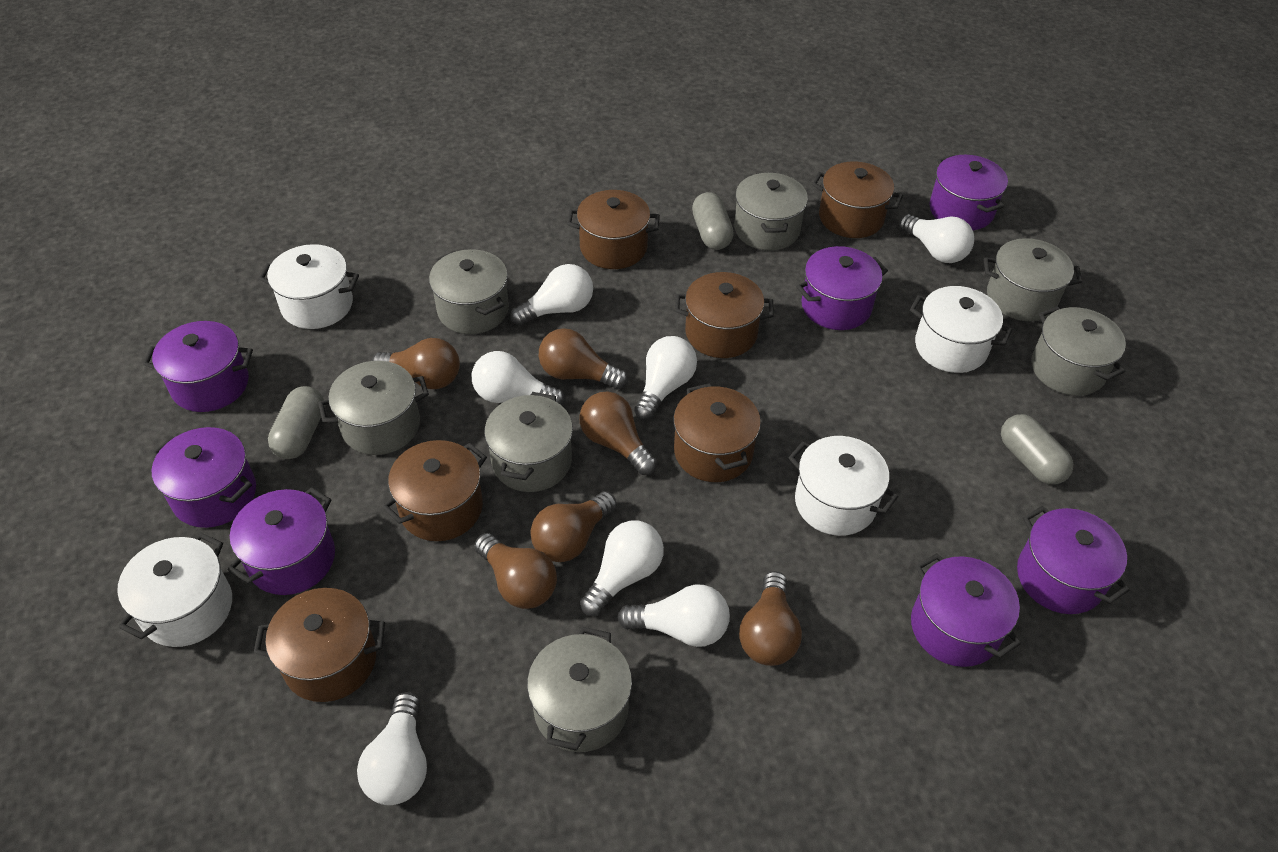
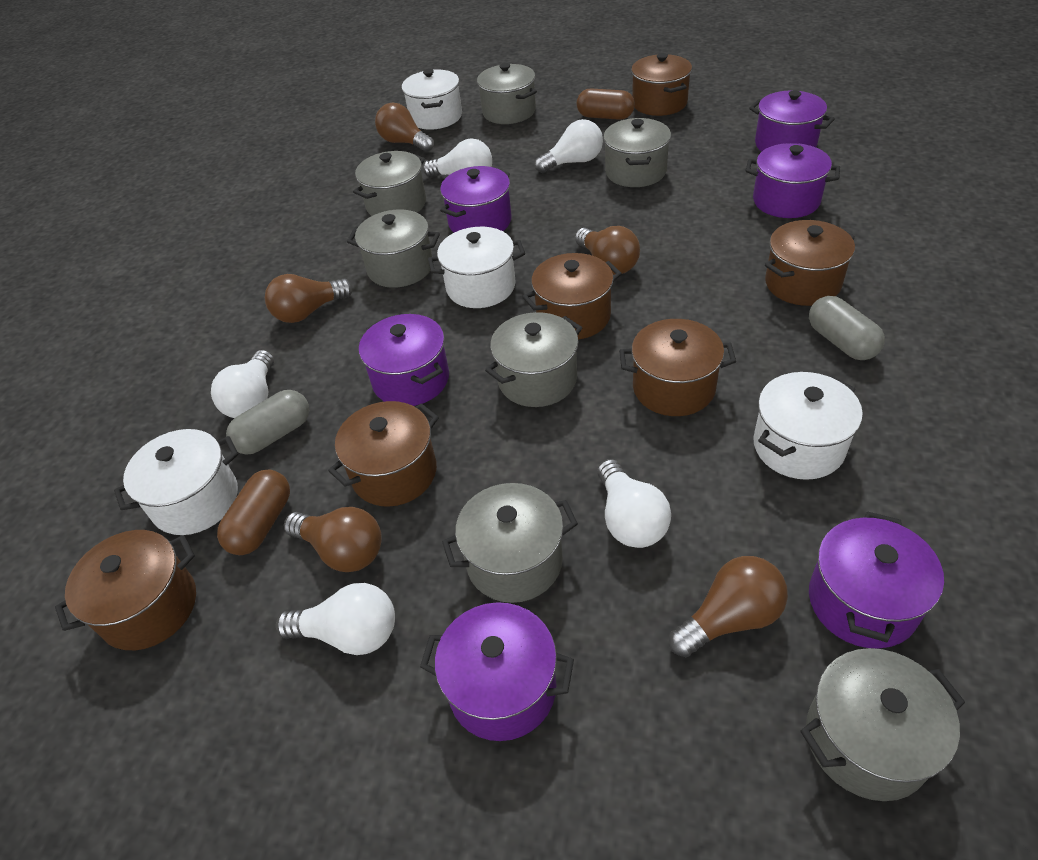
brown capsule: none = 0 -> [217,470,290,555] [577,88,635,120] = 2
brown light bulb: [372,338,460,389] [474,533,557,609] [531,491,617,562] [539,328,628,390] [579,392,657,475] [739,571,802,666] = 6 -> [265,274,353,323] [284,507,382,572] [375,103,434,152] [575,226,640,275] [669,556,788,657] = 5
grey capsule: [268,386,325,459] [692,192,734,250] [1001,414,1073,485] = 3 -> [226,390,309,455] [809,296,885,360] = 2
purple pot: [143,321,253,412] [152,427,256,528] [228,487,335,595] [796,246,888,330] [911,553,1021,667] [929,155,1008,230] [1017,506,1130,614] = 7 -> [359,314,449,406] [420,602,574,741] [440,166,512,233] [746,143,840,218] [749,90,835,152] [809,512,944,649] = 6
white light bulb: [357,692,427,805] [472,351,565,405] [510,264,593,326] [580,521,664,616] [617,585,730,647] [634,336,697,420] [899,214,974,263] = 7 -> [211,350,274,418] [276,583,395,655] [423,138,492,177] [535,119,603,173] [597,459,671,548] = 5

